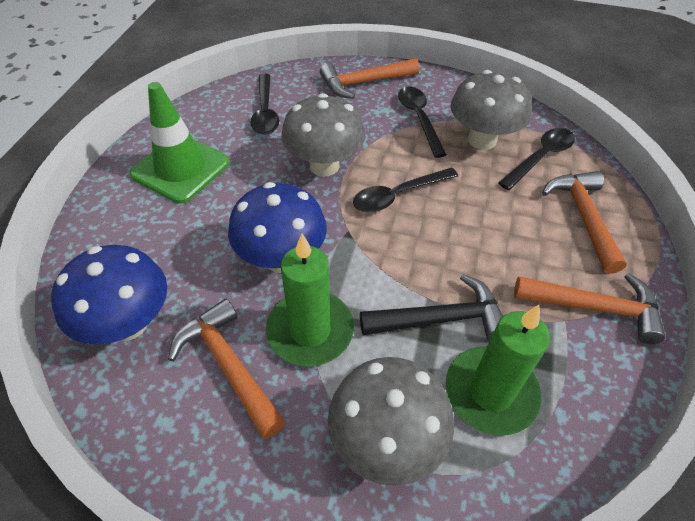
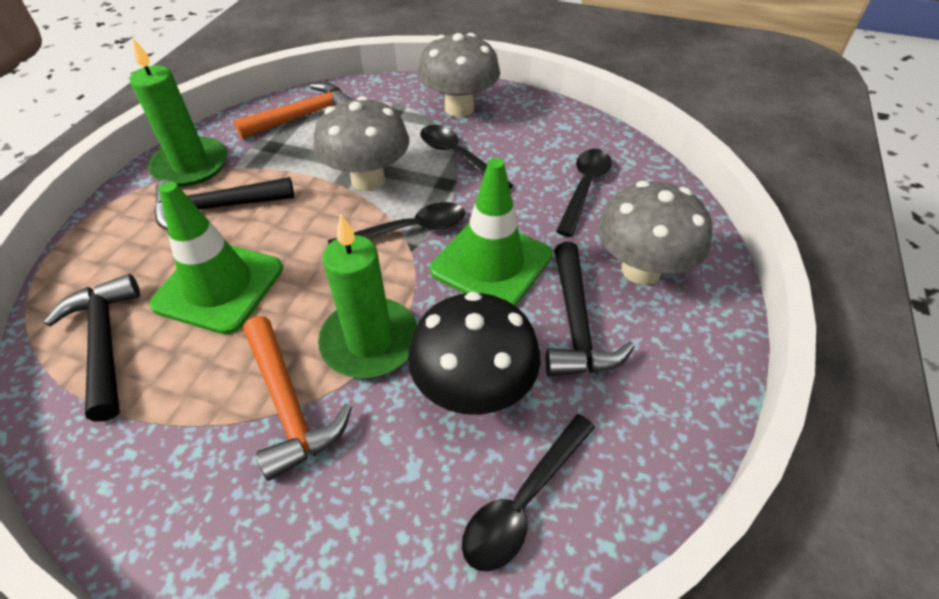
black hammer: [360,274,503,341] = 1 -> [44,274,140,421] [154,177,294,231] [546,242,635,376] = 3
black mushroom: none = 0 -> [408,292,541,415] = 1
blue mushroom: [51,245,167,345] [228,182,327,273] = 2 -> none = 0
green traffic cone: [129,82,230,203] = 1 -> [149,181,283,334] [430,158,552,306] = 2
orange hammer: [168,298,285,439] [320,58,420,99] [514,273,665,344] [542,171,627,274] = 4 -> [234,82,352,139] [243,316,352,481] = 2

